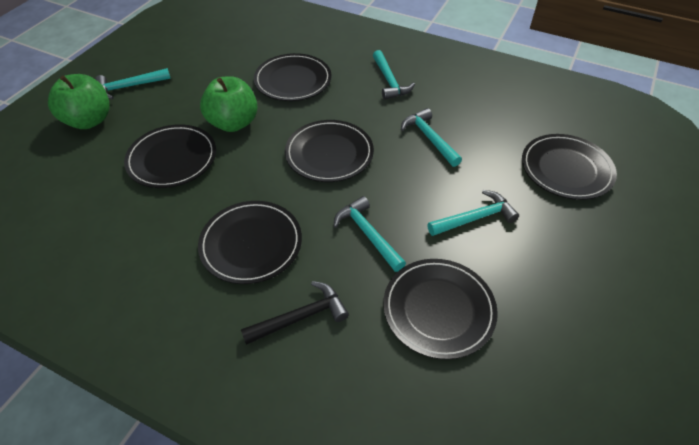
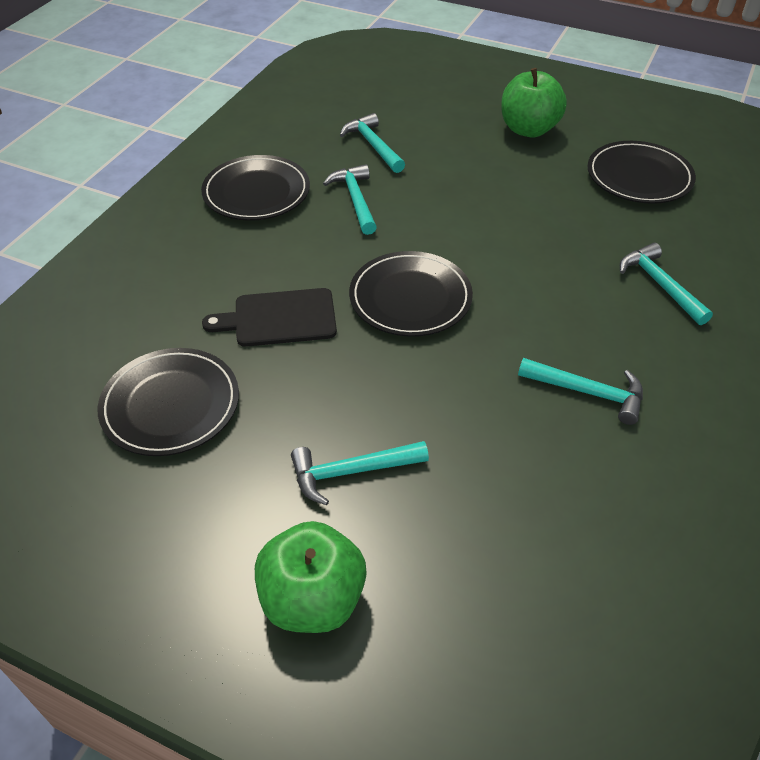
black cutting board: none = 0 -> [202,288,337,347] = 1
black hammer: [241,281,349,345] = 1 -> none = 0
black plate: [124,124,216,188] [198,201,302,284] [254,53,332,101] [285,120,374,182] [383,259,498,360] [522,134,617,200] = 6 -> [97,348,239,456] [201,155,310,221] [349,251,473,337] [587,141,696,204] = 4

